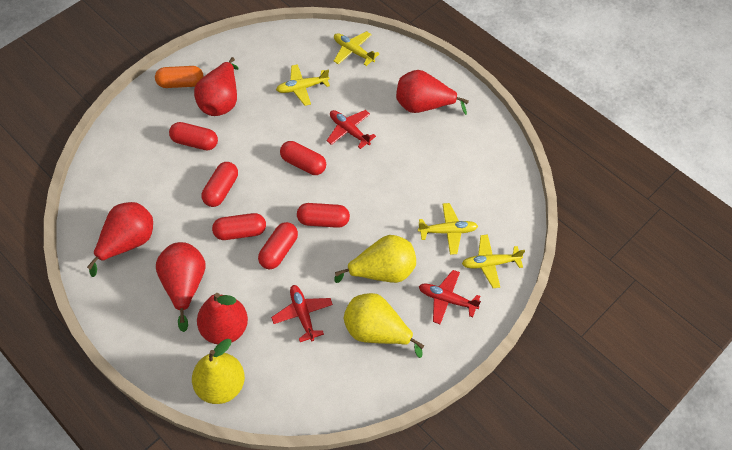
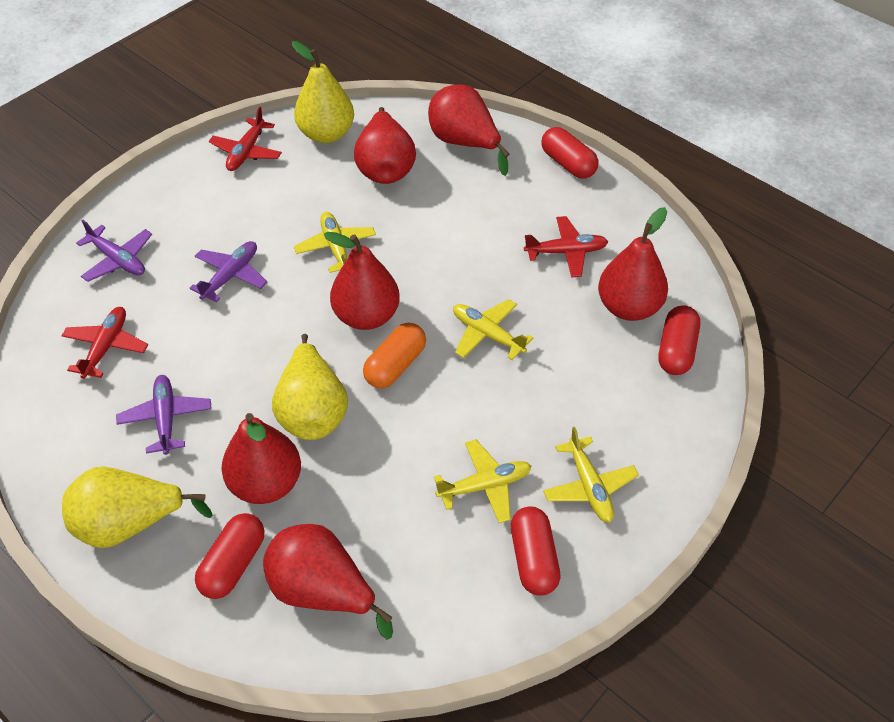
purple plane: none = 0 -> [76,220,152,282] [116,375,212,455] [190,241,267,303] = 3
red capsule: [169,122,218,150] [202,162,238,207] [212,213,266,240] [258,222,298,269] [280,141,326,175] [297,203,350,228] = 6 -> [195,513,264,599] [511,506,561,596] [541,127,598,179] [658,305,700,375] = 4
red pear: [87,202,153,277] [156,242,205,332] [194,57,239,116] [197,293,248,344] [396,70,469,115] = 5 -> [222,413,301,504] [263,524,393,640] [324,232,400,330] [354,107,416,184] [428,84,510,176] [598,207,668,321] = 6

